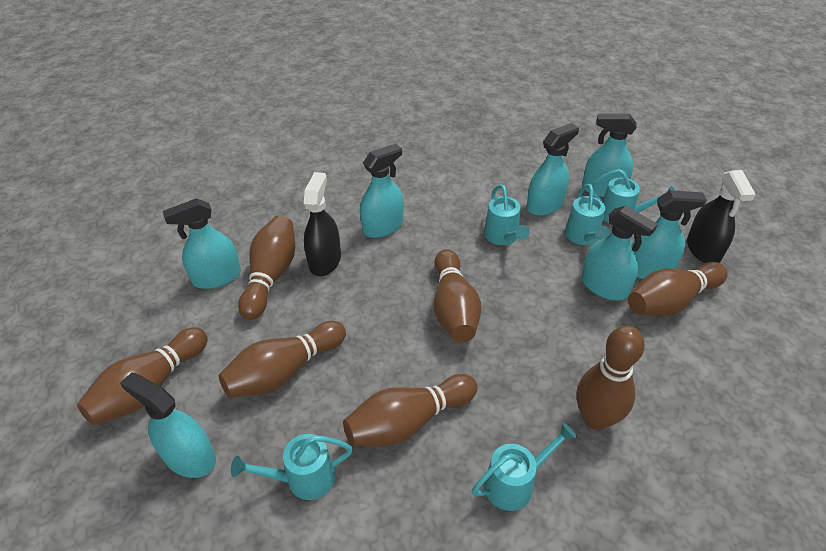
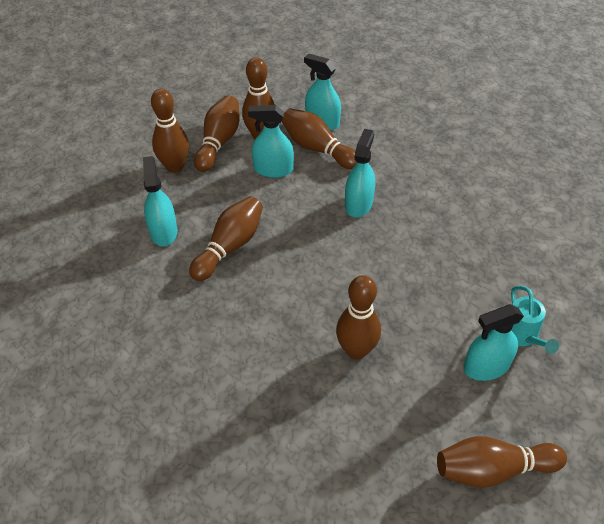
black spray bottle: [303,172,341,276] [687,170,756,263] = 2 -> none = 0
turquoise spray bottle: [120,372,216,478] [163,198,241,289] [360,144,404,238] [527,123,579,216] [582,114,637,197] [582,205,658,301] [631,190,707,279] = 7 -> [143,156,177,246] [248,105,294,178] [304,53,341,130] [345,129,375,217] [464,304,524,381] = 5
turquoise watering can: [231,434,353,500] [472,422,577,511] [484,184,530,245] [565,184,610,245] [591,169,675,223] = 5 -> [511,286,559,354] = 1

